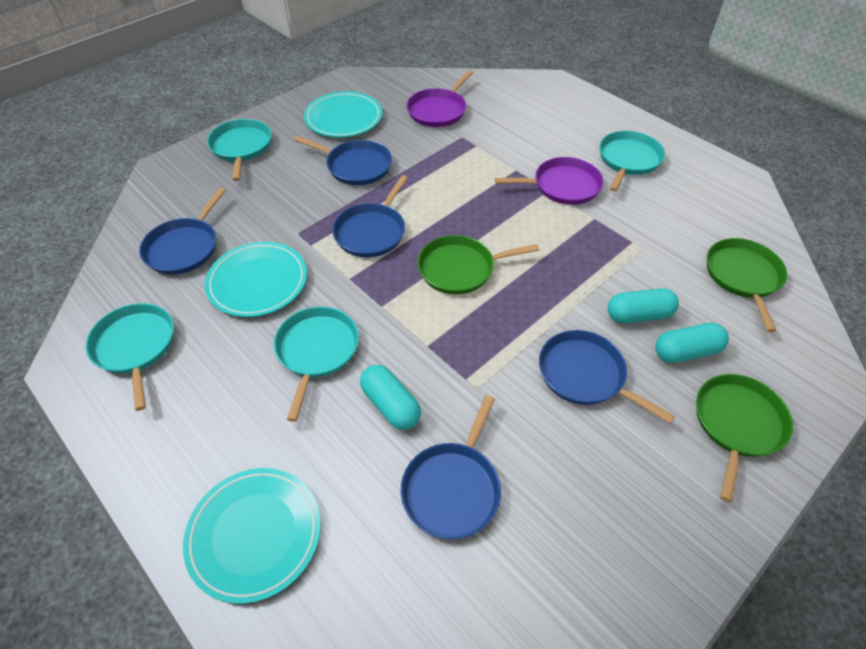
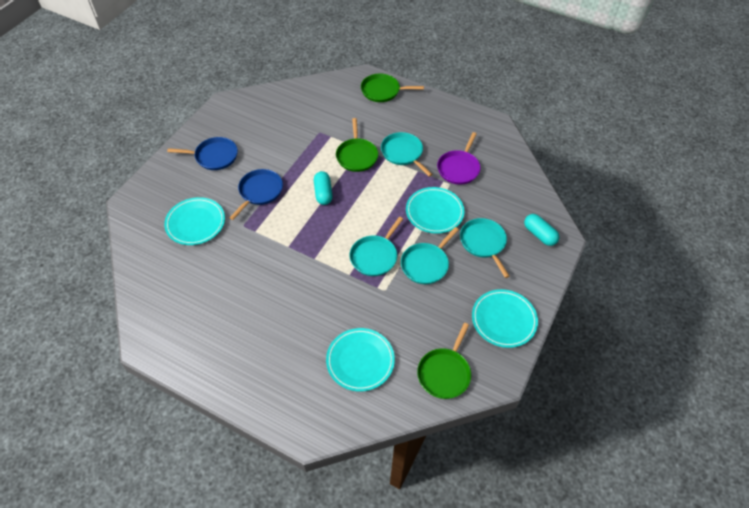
blue pan: [139,188,226,275] [295,136,392,185] [332,175,408,257] [401,395,501,539] [539,330,675,423] = 5 -> [167,137,238,170] [230,169,283,220] = 2
purple pan: [407,70,473,127] [495,157,604,205] = 2 -> [437,132,481,185] = 1
turquoise capsule: [360,365,421,430] [608,288,679,324] [655,323,729,363] = 3 -> [314,171,333,205] [524,214,559,246] = 2
turquoise plate: [183,468,321,604] [205,241,307,317] [304,91,382,138] = 3 -> [164,197,225,245] [326,328,395,392] [406,187,465,234] [472,289,538,348] = 4

